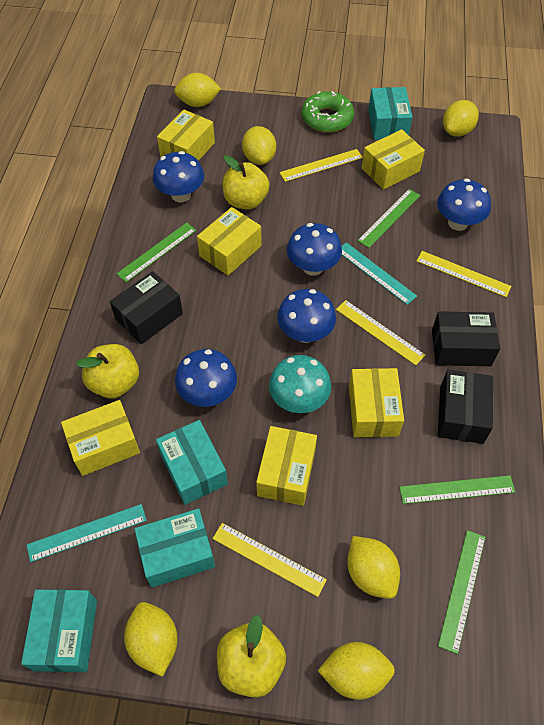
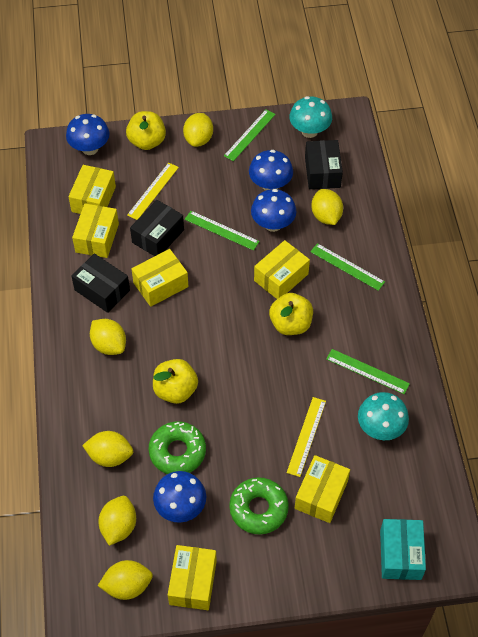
blue mushroom: [153,151,204,202] [175,349,237,407] [277,289,336,343] [287,223,342,276] [437,178,491,231] = 5 -> [66,114,110,155] [153,471,206,523] [249,150,293,191] [251,189,297,232] = 4
green donut: [302,91,354,133] = 1 -> [149,421,206,474] [229,477,289,534] = 2
turquoise box: [21,589,97,672] [134,509,215,588] [156,420,228,505] [368,87,413,140] = 4 -> [380,519,426,580] = 1
turquoise mushroom: [269,355,331,413] = 1 -> [289,96,332,138] [358,392,409,440] = 2
turquoise ruler: [27,504,147,562] [341,242,417,305] = 2 -> none = 0
yellow ruler: [213,523,327,597] [280,149,363,182] [336,300,425,365] [417,251,511,297] = 4 -> [127,163,179,220] [287,397,326,477] = 2

